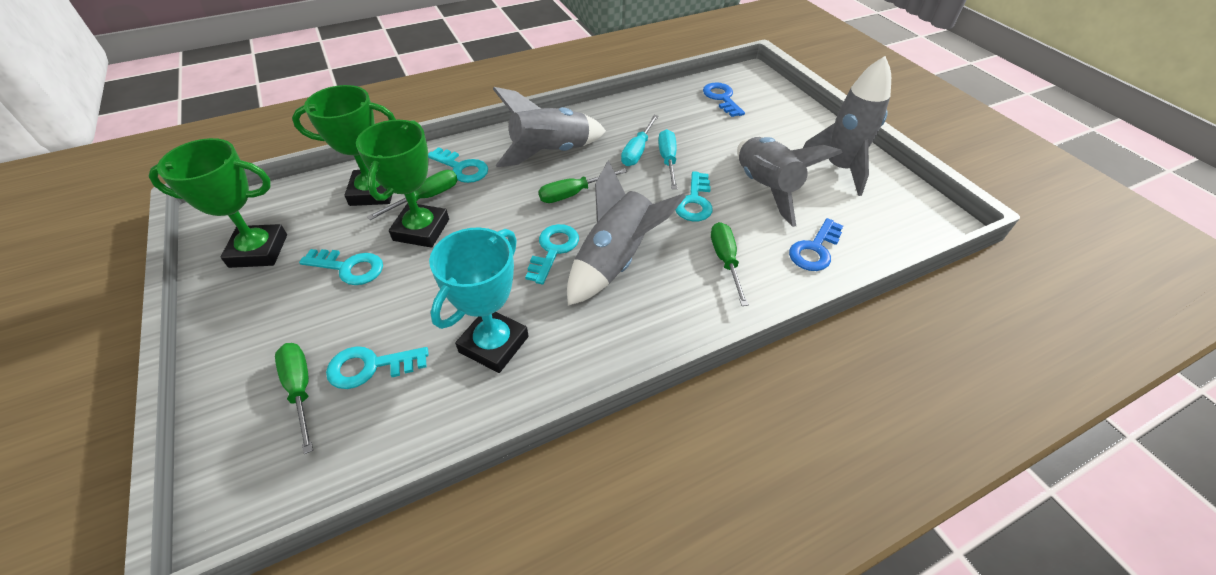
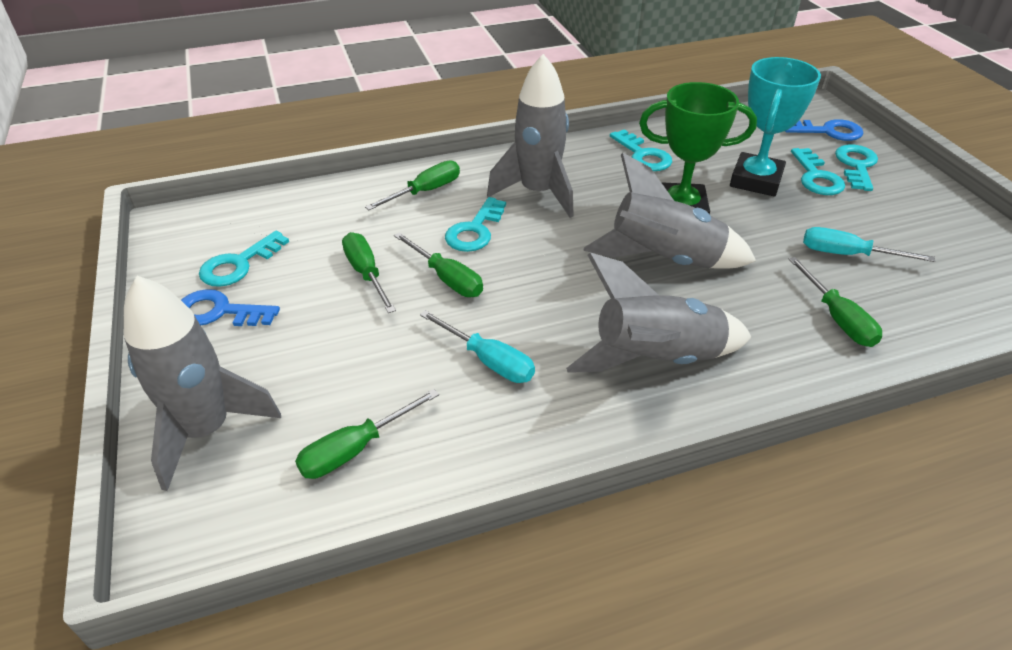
green screwdriver: [275,343,313,454] [367,170,458,220] [538,168,627,203] [711,222,749,306] = 4 -> [295,389,439,479] [342,232,396,313] [365,160,460,210] [394,232,483,297] [789,257,882,347] = 5
green trophy: [149,138,287,268] [292,85,396,206] [356,120,449,248] = 3 -> [639,82,757,214] = 1

